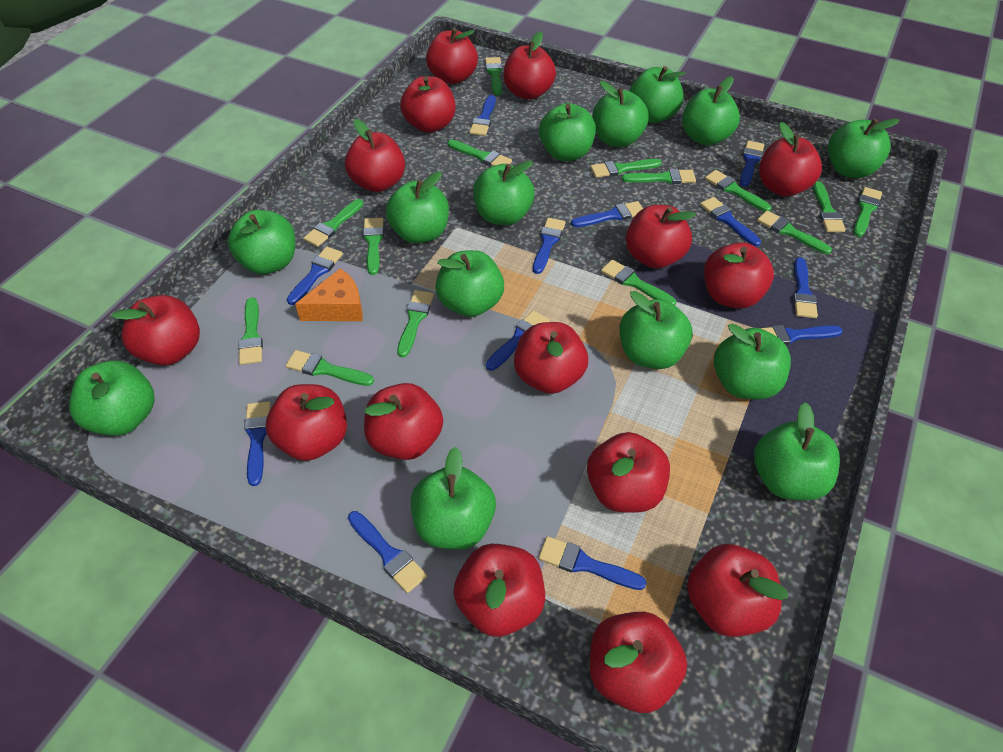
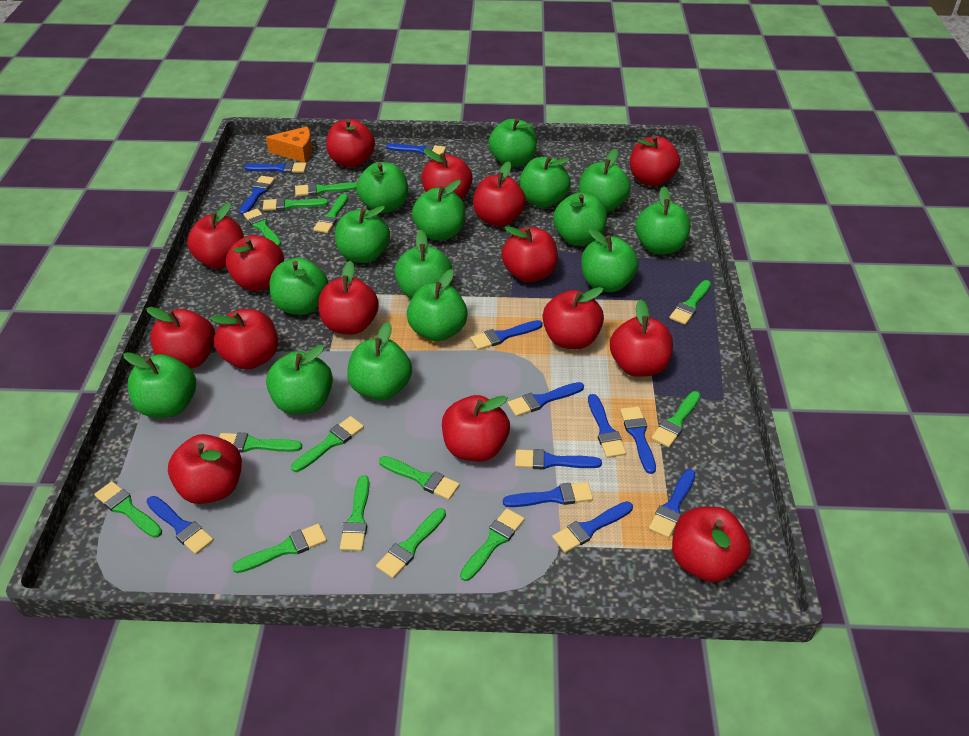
green apple: [69,361,155,436] [228,210,295,274] [386,171,449,244] [411,447,496,549] [435,250,504,317] [473,161,535,225] [539,103,596,161] [593,81,649,147] [620,291,693,369] [629,66,686,123] [682,76,740,146] [714,324,791,400] [754,402,840,501] [828,118,900,178] = 14 -> [123,352,196,418] [266,345,333,415] [270,258,329,315] [335,206,390,263] [347,322,412,400] [356,162,408,213] [395,230,453,299] [407,269,468,342] [412,180,465,241] [489,118,537,167] [519,156,570,208] [553,192,607,246] [579,149,631,213] [581,228,638,292] [635,186,690,254] = 15

